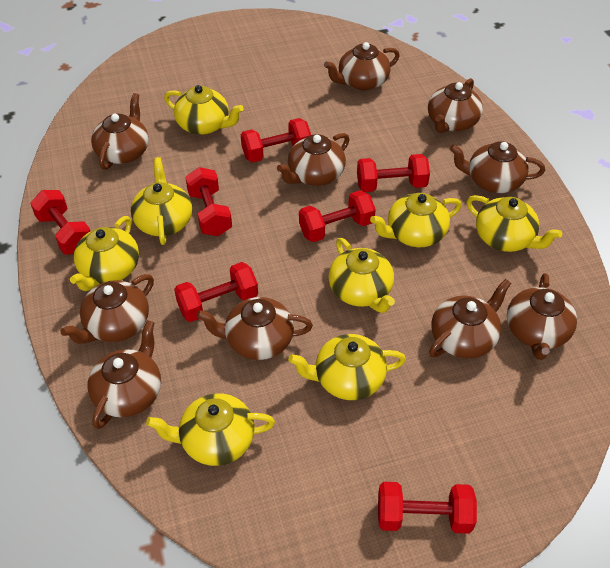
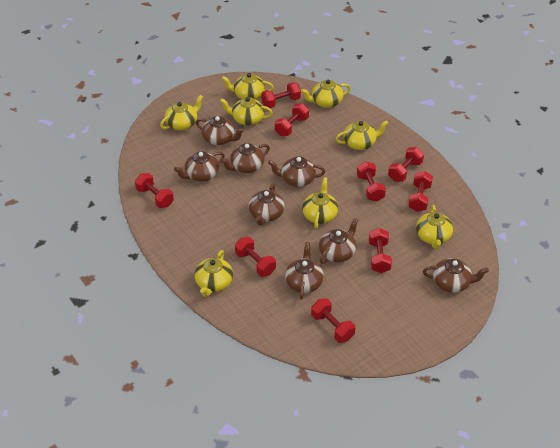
brown teapot: [60,274,154,344] [87,320,161,429] [91,93,149,170] [196,297,313,360] [277,133,350,186] [324,42,400,90] [428,78,483,133] [429,279,511,358] [450,142,545,193] [507,273,577,360] = 10 -> [174,151,225,182] [196,116,244,145] [221,143,270,173] [249,184,285,226] [268,156,325,187] [285,242,324,299] [319,217,359,264] [423,258,489,293] = 8
red dumbbell: [30,190,90,255] [174,262,258,322] [185,167,232,236] [241,118,311,163] [299,190,376,242] [357,154,430,192] [378,482,477,534] = 7 -> [135,173,174,208] [235,237,276,277] [261,82,301,108] [275,103,309,136] [311,298,355,343] [357,161,386,202] [369,228,392,273] [388,147,424,182] [409,171,433,212] = 9

